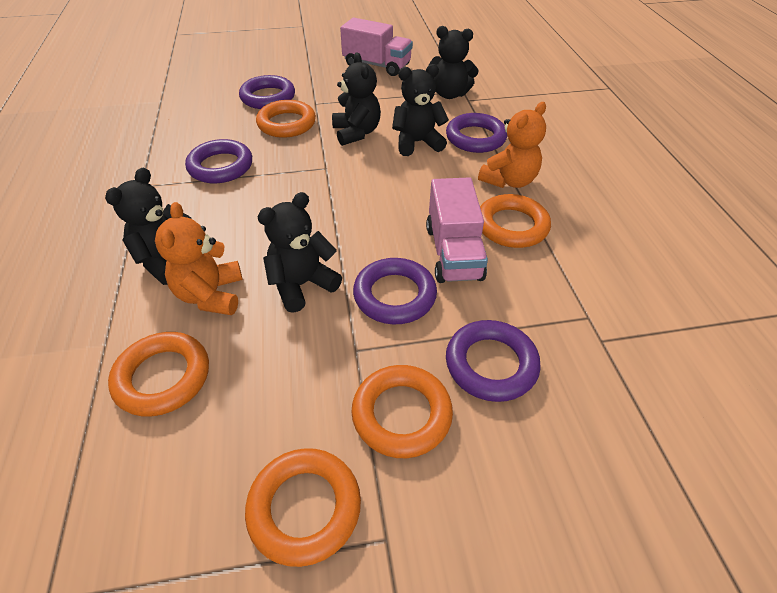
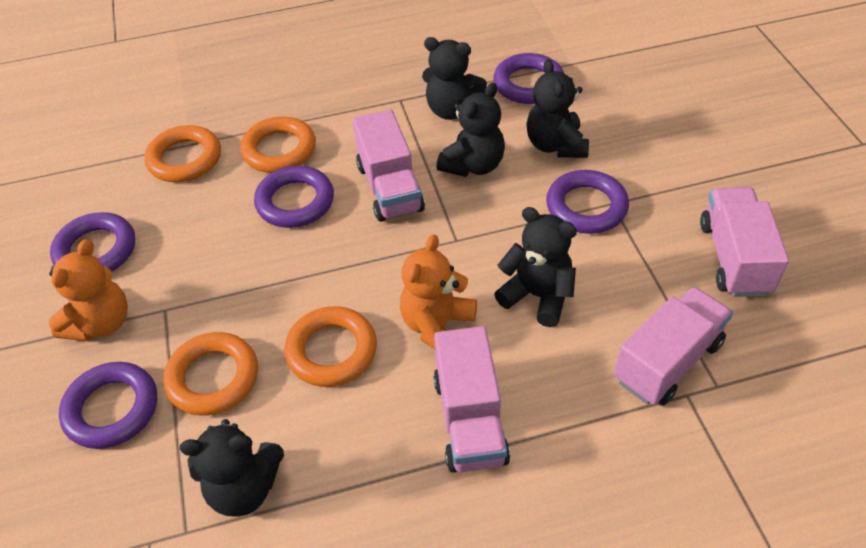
orange ring: [108,332,209,417] [245,448,361,567] [256,100,316,138] [351,365,453,458] [480,194,551,248] = 5 -> [144,125,221,182] [163,332,258,416] [240,116,316,173] [284,306,377,387] = 4
pink truck: [340,18,413,76] [426,177,488,283] = 2 -> [353,110,425,222] [433,326,510,472] [614,286,733,406] [700,187,789,297] = 4

